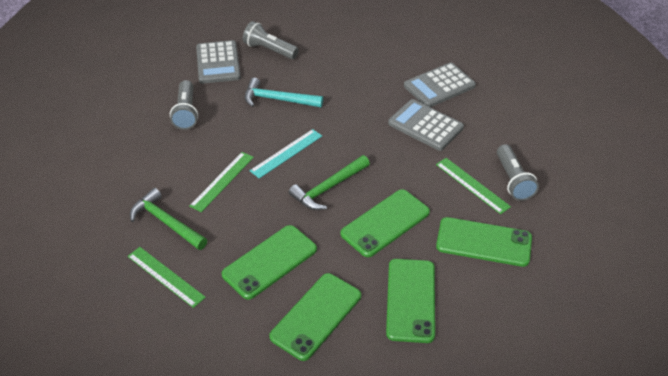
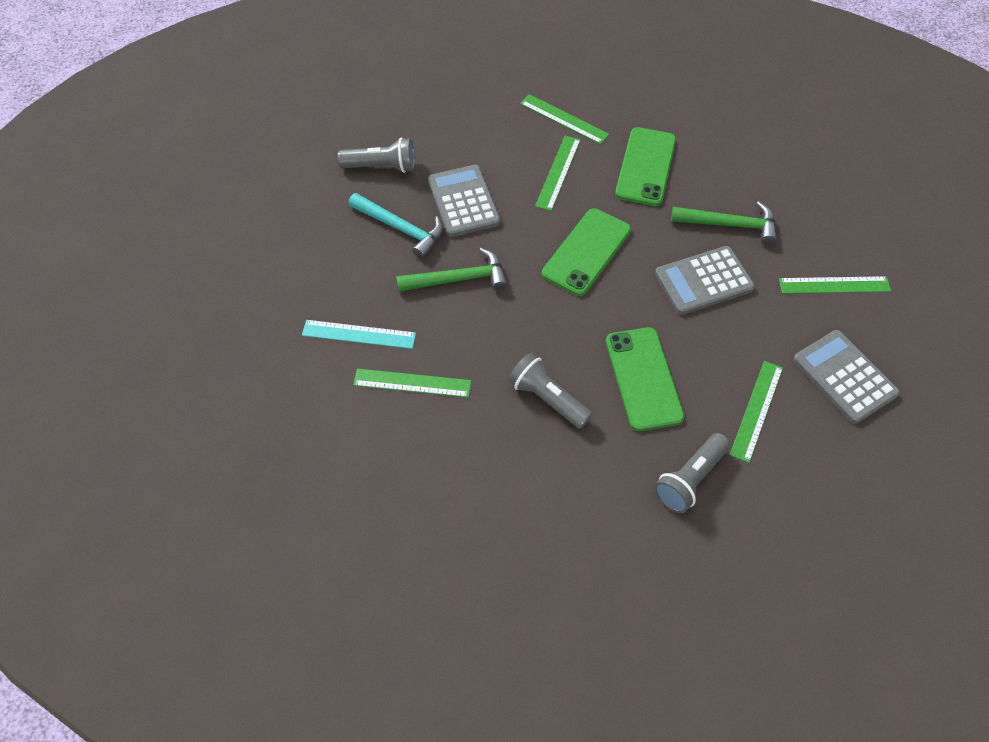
green phone: [222,225,317,300] [269,273,361,361] [340,189,430,257] [386,259,435,343] [436,217,532,267] = 5 -> [542,208,631,296] [606,327,685,431] [615,127,676,206] = 3
green ruler: [128,247,206,308] [189,152,254,212] [436,158,511,214] = 3 -> [353,369,471,398] [520,94,609,144] [535,136,581,211] [730,361,783,463] [779,276,891,294] = 5

